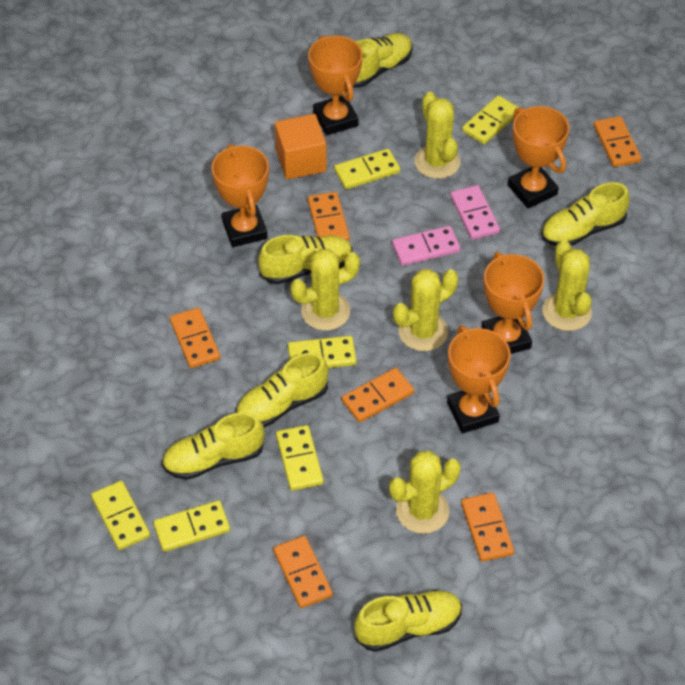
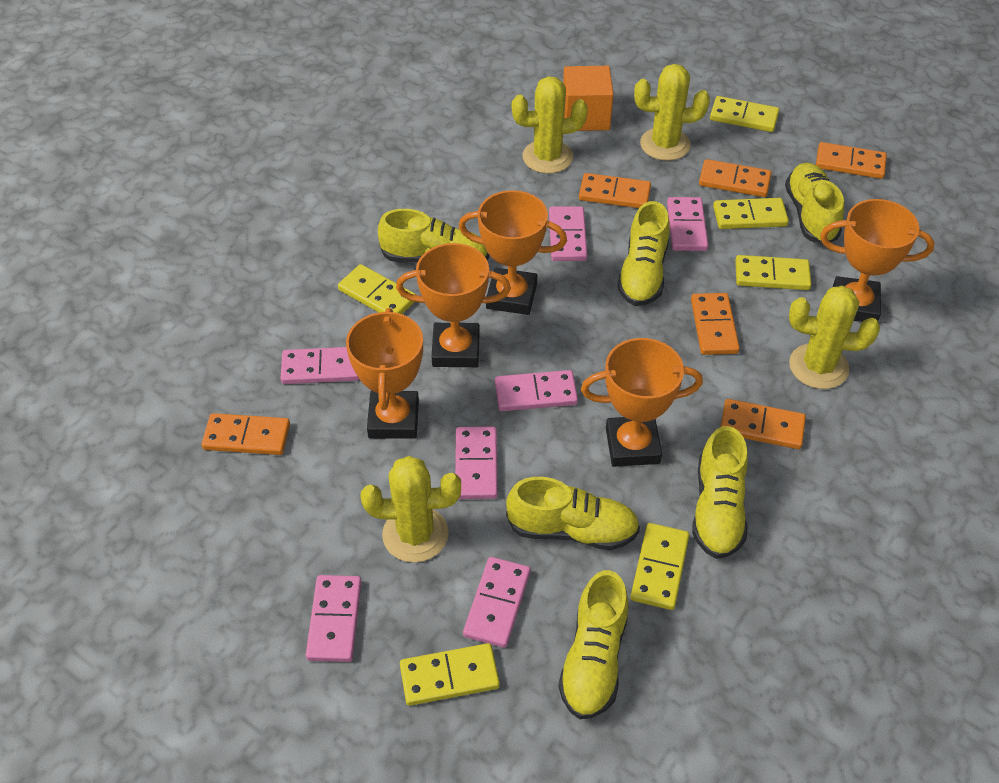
pink domino: [392,226,460,266] [450,185,500,240] = 2 -> [280,347,359,384] [306,575,362,662] [455,426,498,499] [463,557,530,648] [495,370,578,411] [549,206,587,261] [667,197,708,251] = 7
yellow cactus: [290,249,360,331] [389,451,461,534] [393,269,458,351] [415,92,460,179] [542,240,592,331] = 5 -> [360,456,461,563] [512,76,588,174] [634,64,710,161] [789,286,880,389] = 4

